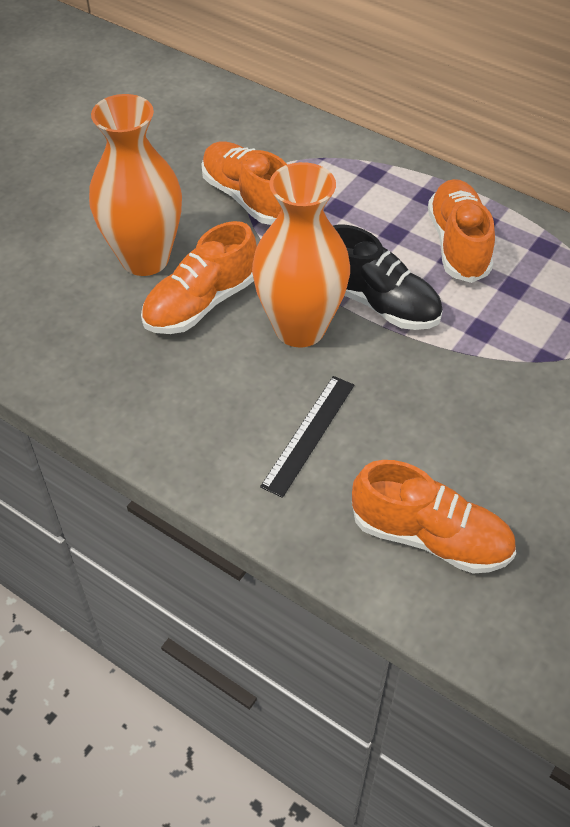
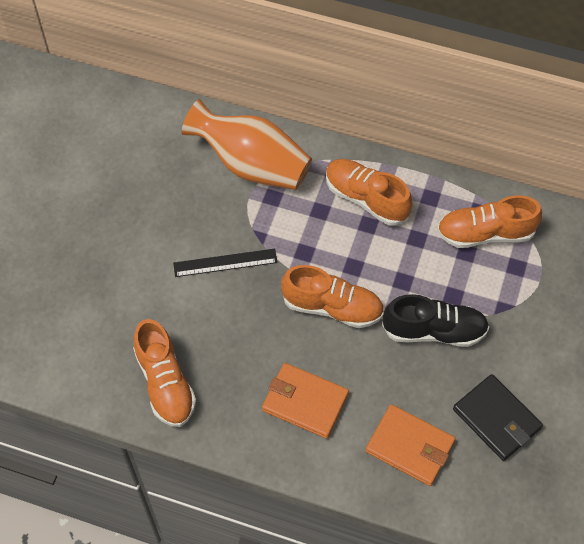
black wallet: none = 0 -> [453,374,543,461] = 1
orange vase: [89,94,182,276] [252,162,350,347] = 2 -> [181,99,312,190] = 1
orange wallet: none = 0 -> [262,363,349,439] [365,404,455,486] = 2

